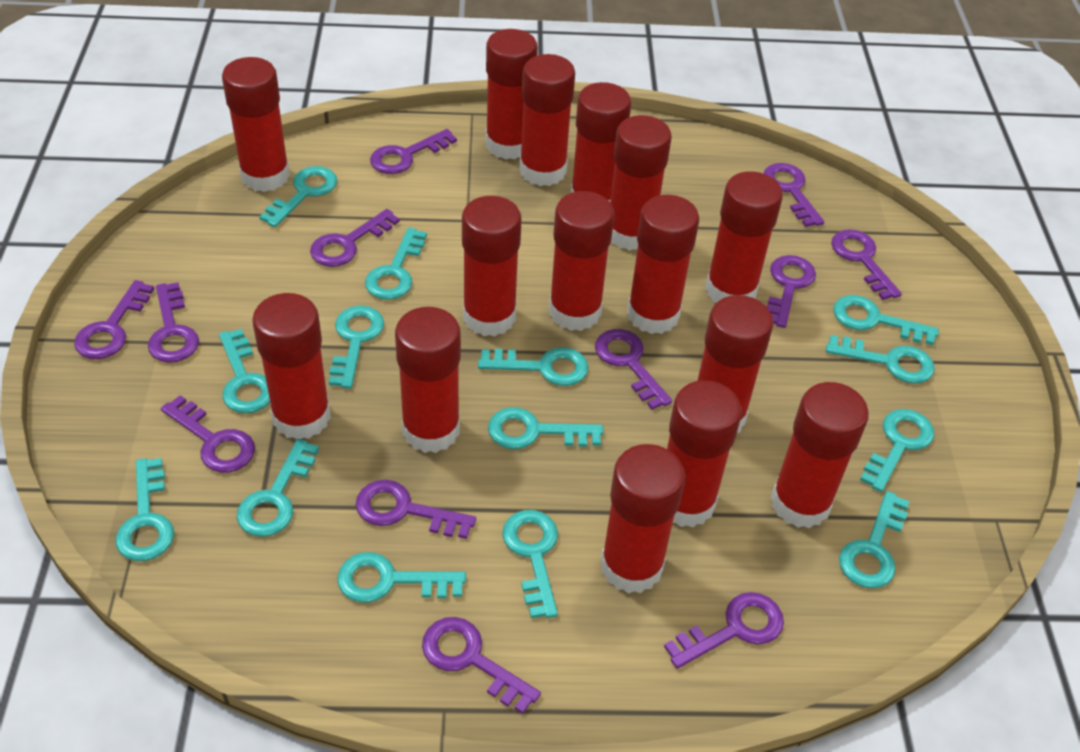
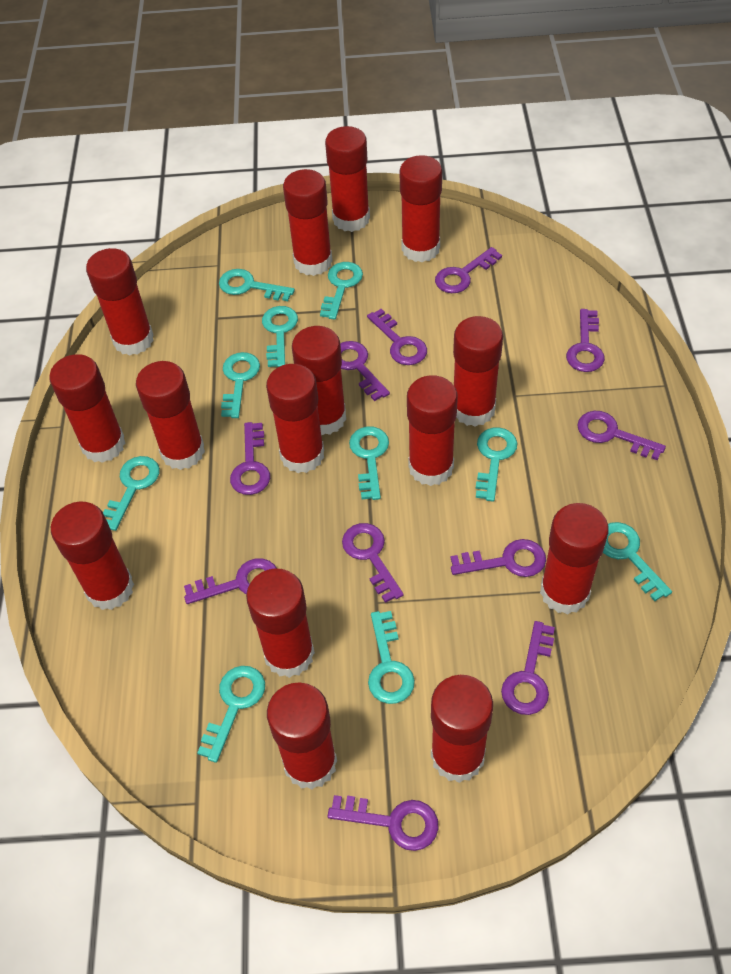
purple key: [74,280,154,359] [148,282,199,363] [161,395,255,473] [310,209,400,267] [356,480,476,539] [370,129,457,174] [422,617,541,714] [595,329,672,410] [664,592,784,669] [763,163,824,227] [767,255,816,328] [831,229,902,300] = 12 -> [184,558,277,604] [230,422,270,495] [328,795,439,851] [340,341,390,401] [342,523,404,603] [367,309,427,365] [435,247,502,293] [451,539,546,577] [501,621,555,715] [566,309,605,372] [577,411,666,460] = 11
turquoise key: [116,458,174,561] [219,329,270,413] [237,439,319,537] [259,166,337,227] [329,306,384,389] [337,552,466,603] [365,227,427,300] [478,347,589,386] [488,407,603,449] [502,510,558,618] [826,335,935,384] [833,295,939,345] [839,491,910,588] [860,409,934,492] = 14 -> [103,456,160,531] [197,666,265,763] [219,269,295,301] [221,352,260,418] [262,306,298,367] [320,262,363,320] [349,426,389,500] [368,611,415,704] [476,427,517,501] [603,522,672,601] = 10

